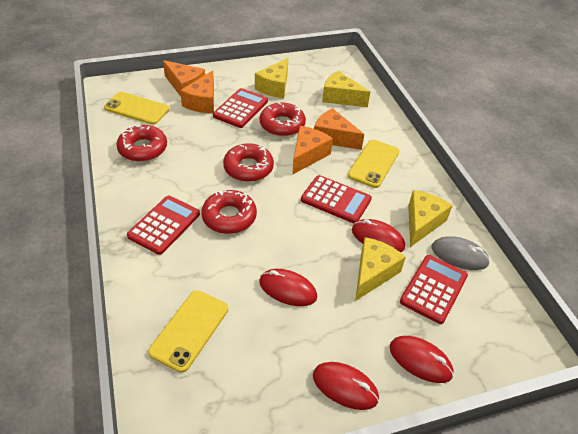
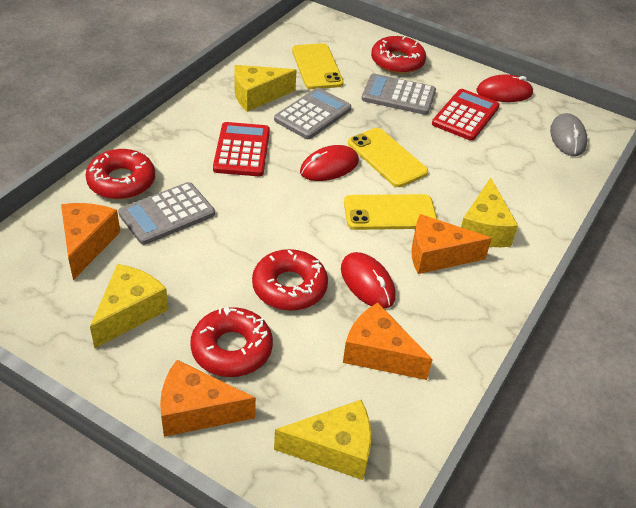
grey calculator: none = 0 -> [118,182,215,245] [274,88,352,139] [361,74,436,115] = 3
red calculator: [127,196,200,255] [213,88,268,128] [301,175,372,223] [400,255,468,324] = 4 -> [213,122,270,176] [432,89,500,141] = 2
red mouse: [259,269,317,306] [313,362,379,410] [352,219,405,252] [389,336,454,383] = 4 -> [300,145,359,181] [341,252,396,308] [476,74,533,102] = 3

